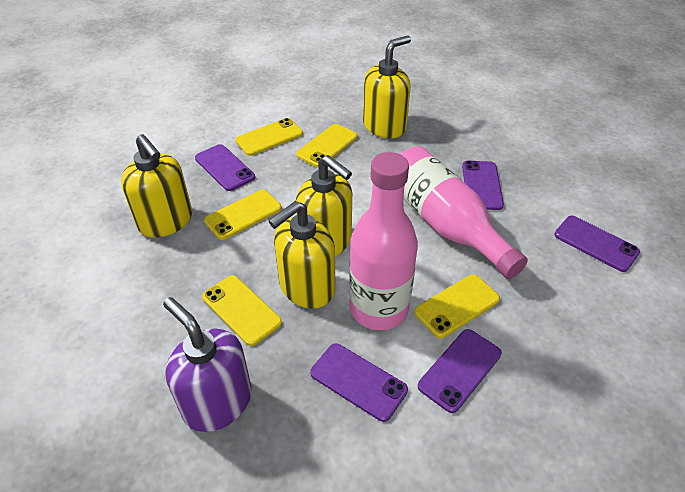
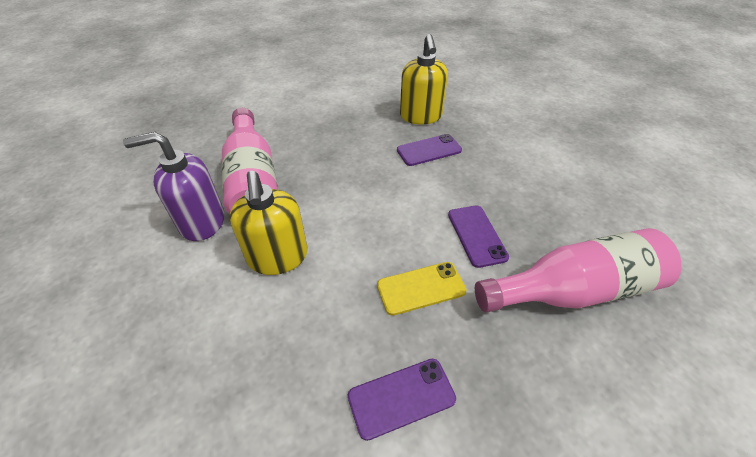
purple phone: [195,144,255,191] [310,343,408,422] [418,329,502,413] [462,161,504,210] [554,216,640,272] = 5 -> [348,359,456,441] [397,134,462,166] [448,205,509,268] = 3
yellow phone: [202,275,282,346] [204,190,281,240] [235,118,303,156] [296,124,358,167] [414,274,500,338] = 5 -> [377,262,467,316] = 1
yellow soap dispenser: [121,134,192,238] [269,201,336,309] [296,155,352,256] [363,36,411,138] = 4 -> [230,171,308,275] [400,34,448,124] = 2

